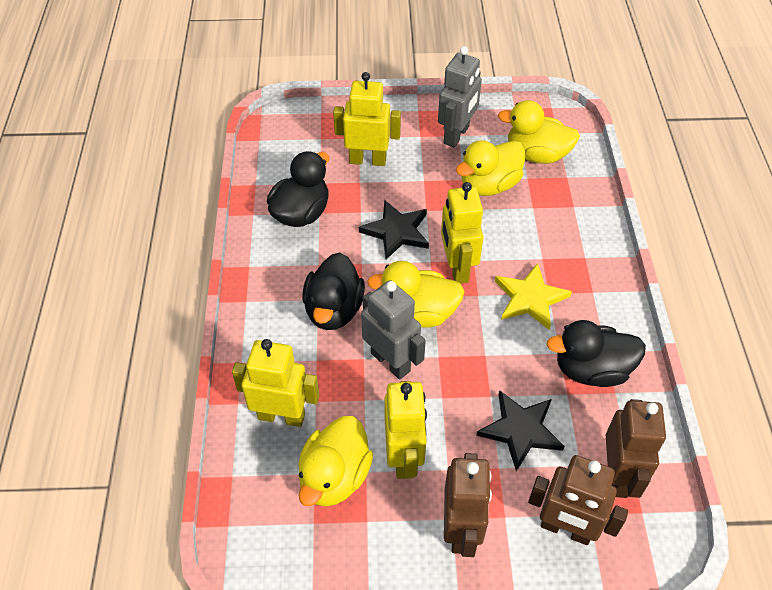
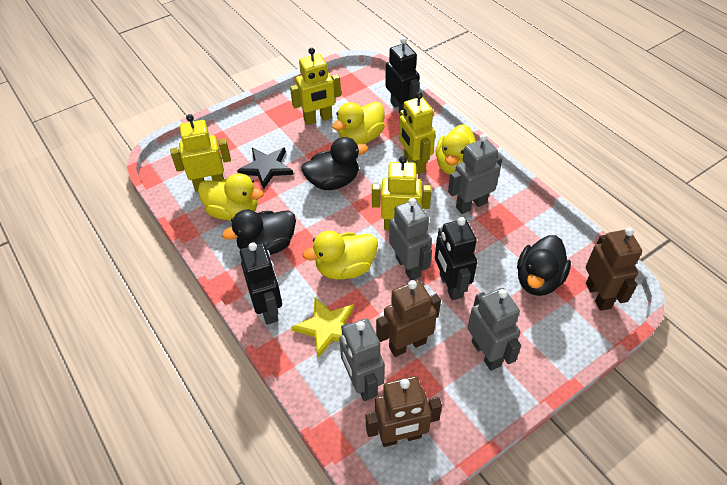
black robot: none = 0 -> [240,242,282,324] [385,37,420,113] [435,217,477,300] = 3
black star: [359,200,429,260] [476,390,565,472] = 2 -> [237,148,293,189] = 1
grey robot: [361,280,426,380] [438,46,482,147] = 2 -> [339,318,385,401] [389,198,432,280] [448,134,502,214] [468,288,521,371] = 4

